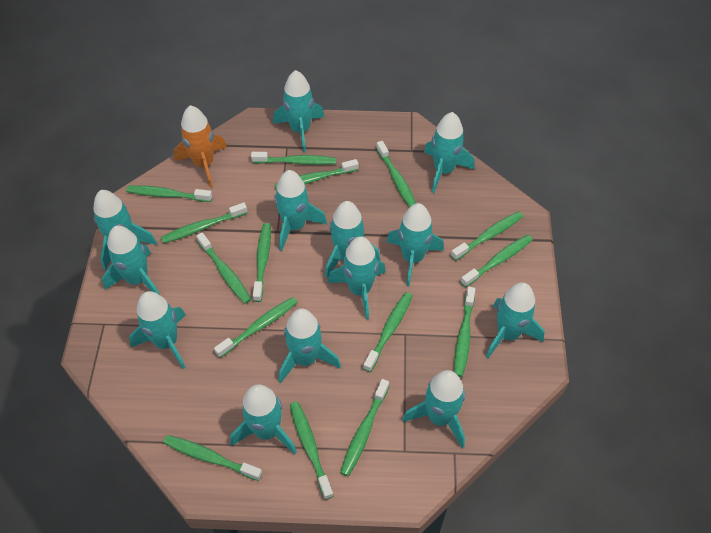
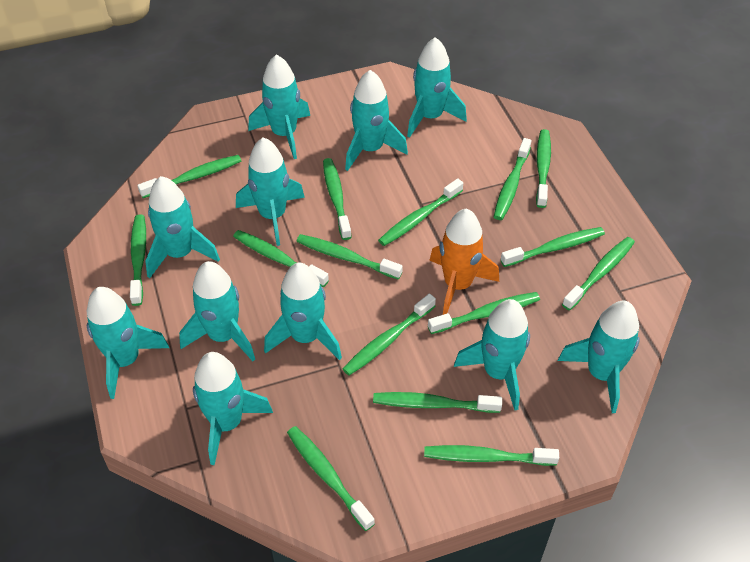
turquoise rocket: [93,190,157,270] [102,225,160,295] [129,291,186,369] [230,384,297,455] [273,70,324,153] [275,170,327,251] [279,308,341,383] [325,201,381,278] [328,236,386,319] [387,203,444,286] [403,370,465,448] [424,112,475,193] [486,283,545,358] = 13 -> [87,287,169,399] [145,176,220,279] [179,261,255,361] [193,352,273,465] [236,137,305,246] [248,54,310,159] [264,262,342,360] [345,70,408,171] [407,37,467,138] [454,299,530,410] [558,301,640,413] = 11

